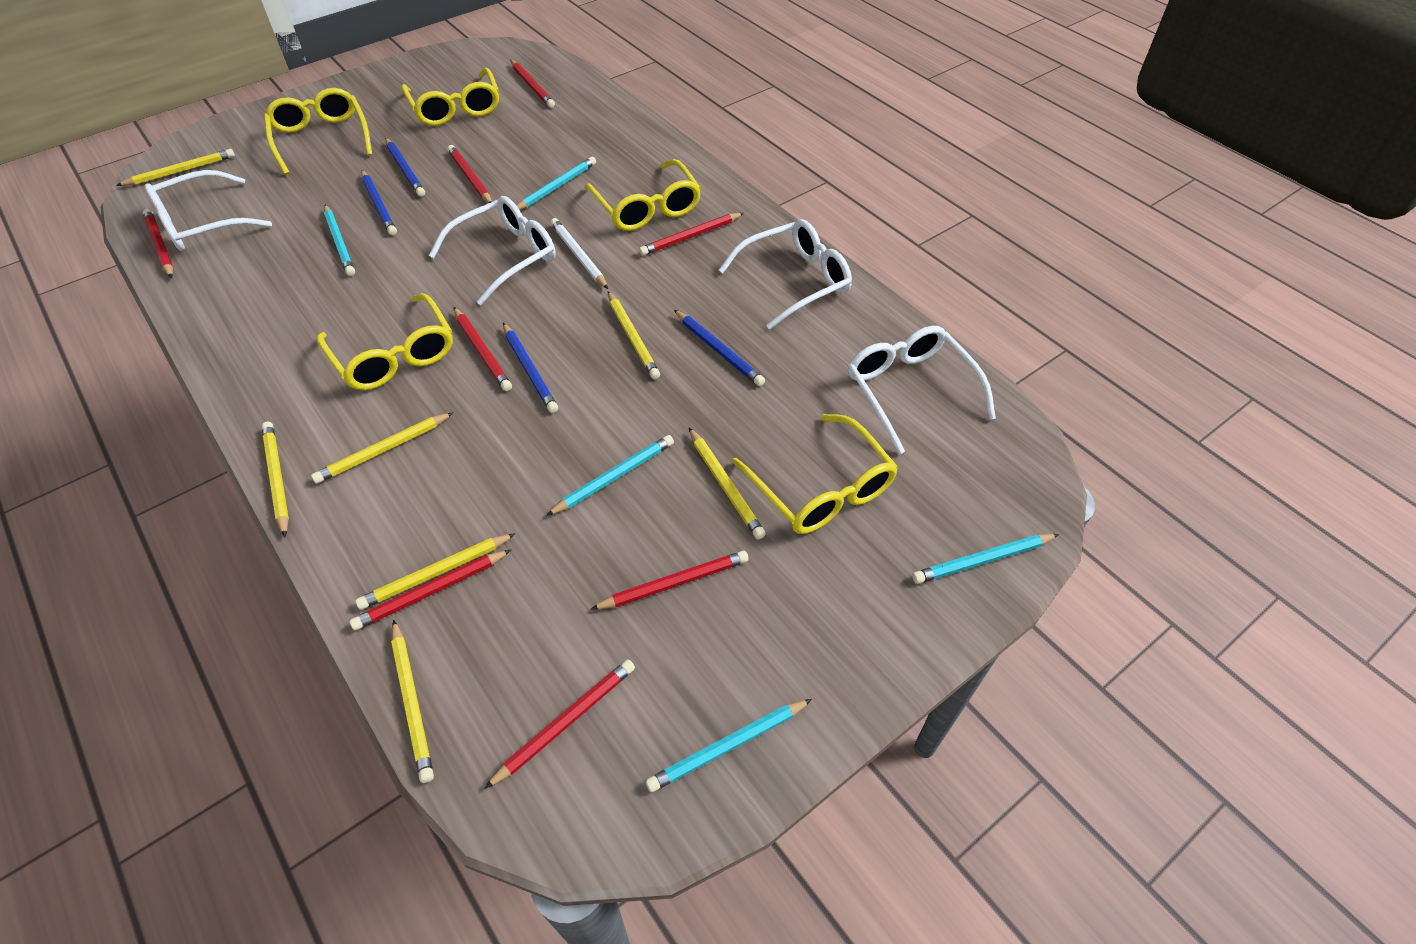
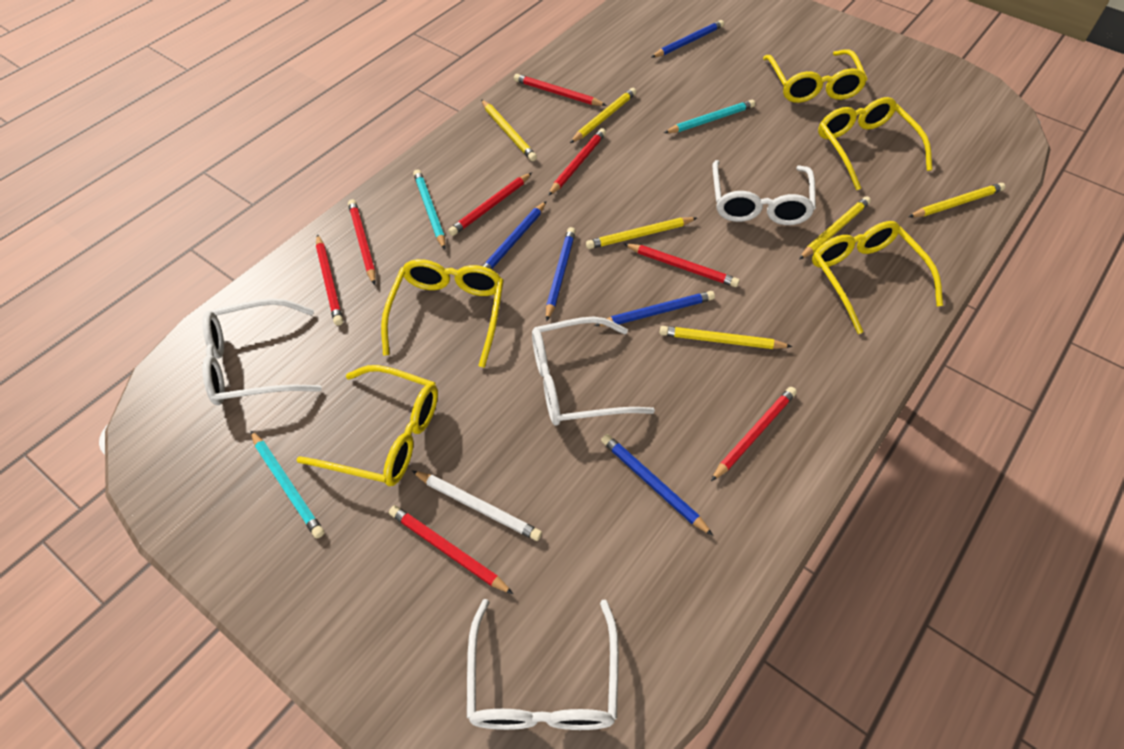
blue pencil: [361,170,397,235] [385,138,425,197] [503,323,558,413] [674,310,765,386] = 4 -> [483,201,547,270] [546,227,576,321] [594,291,715,326] [601,434,713,536] [651,20,724,58] = 5
turquoise pencil: [324,204,355,276] [516,157,596,210] [546,435,674,516] [646,699,812,792] [912,534,1059,584] = 5 -> [251,431,324,538] [413,169,446,250] [664,100,755,133] = 3
yellow pencil: [116,149,235,186] [262,422,289,537] [311,412,454,484] [355,533,516,610] [391,620,434,783] [608,291,660,379] [689,428,766,540] = 7 -> [481,99,537,161] [570,88,636,143] [586,217,697,249] [660,326,793,349] [799,196,871,260] [909,183,1005,217] = 6

